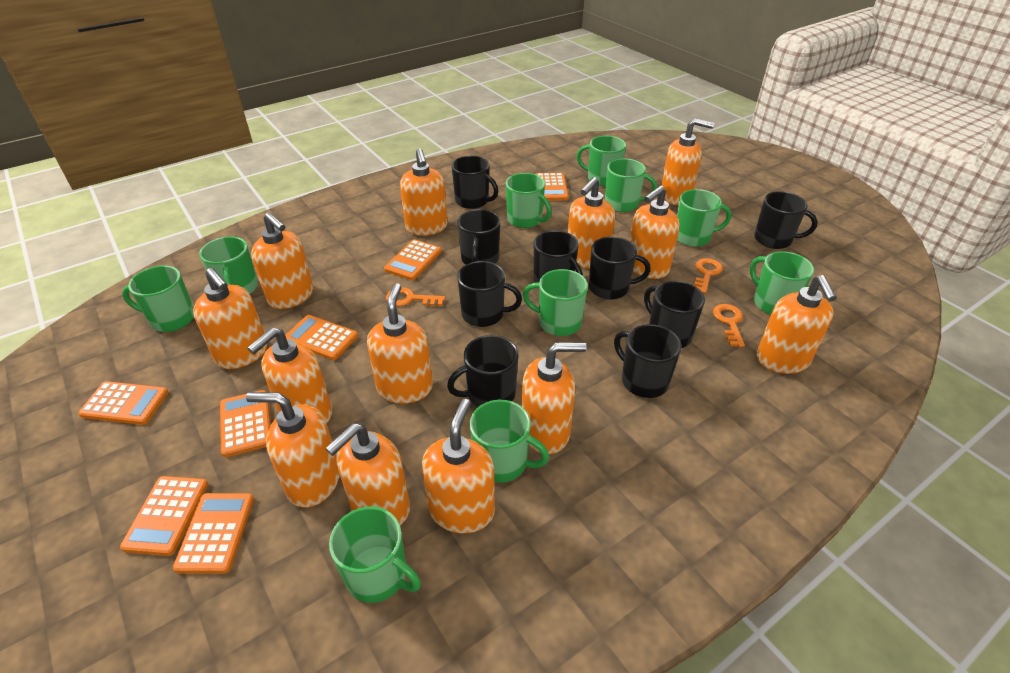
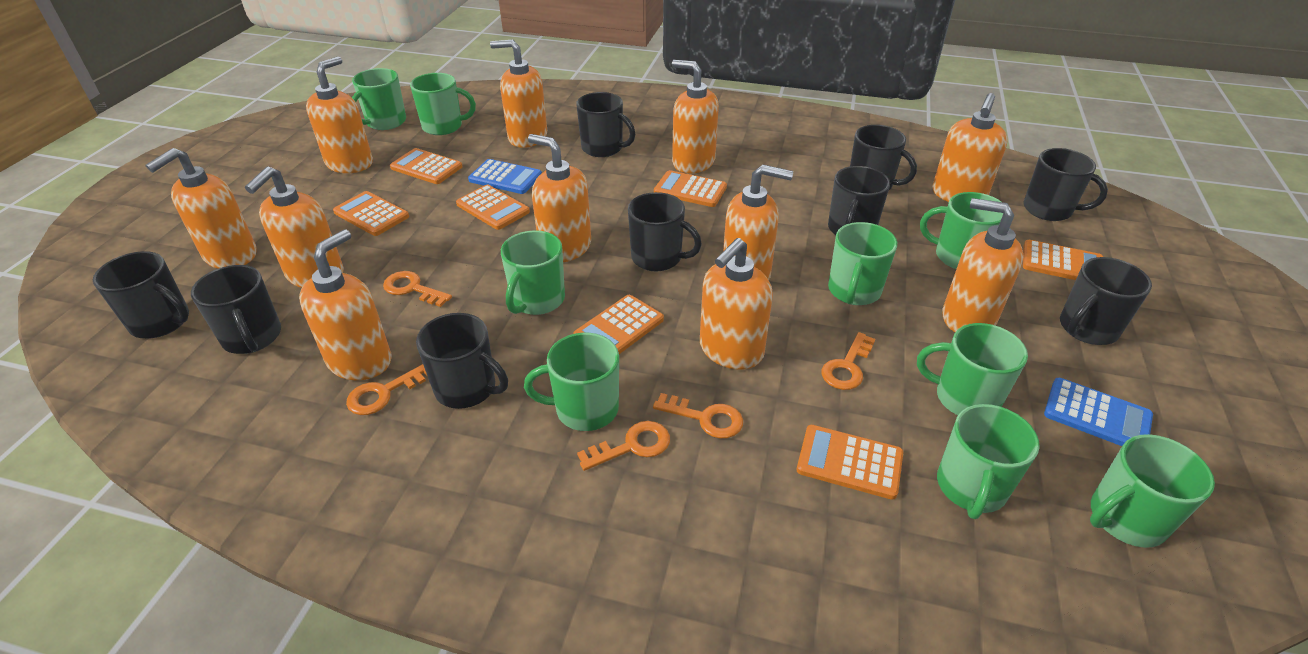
blue calculator: none = 0 -> [468,159,542,194] [1044,378,1153,446] = 2
green mug: [122,265,194,332] [199,237,258,294] [329,507,421,603] [470,400,549,483] [506,173,552,228] [523,269,588,336] [576,136,626,186] [605,158,657,212] [677,189,732,247] [750,251,814,315] = 10 -> [352,68,406,130] [410,73,476,135] [501,230,565,315] [524,333,619,431] [828,222,897,305] [917,323,1028,415] [920,192,1003,269] [937,404,1040,519] [1090,434,1215,548] = 9
orange key: [386,287,445,306] [694,258,723,294] [713,304,745,347] = 3 -> [346,364,427,415] [383,271,452,307] [577,421,670,471] [653,393,743,439] [821,332,875,390] = 5
orange soap dispenser: [193,268,267,369] [246,392,340,508] [247,327,332,423] [251,212,313,309] [325,423,410,526] [367,283,433,404] [400,148,447,236] [422,399,495,534] [522,342,587,454] [568,177,615,269] [630,185,680,279] [661,118,714,205] [757,275,837,374] = 13 -> [145,148,257,269] [245,166,344,288] [299,229,392,380] [306,56,373,173] [490,40,547,148] [528,134,591,262] [672,60,719,173] [700,238,773,369] [723,165,793,280] [932,93,1008,202] [943,198,1024,332] = 11

